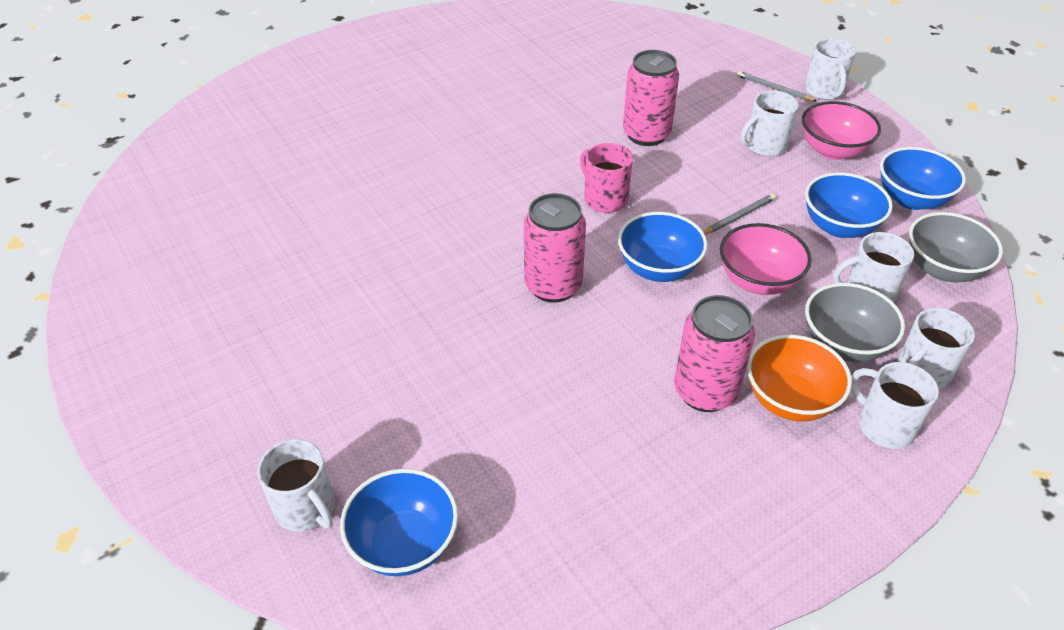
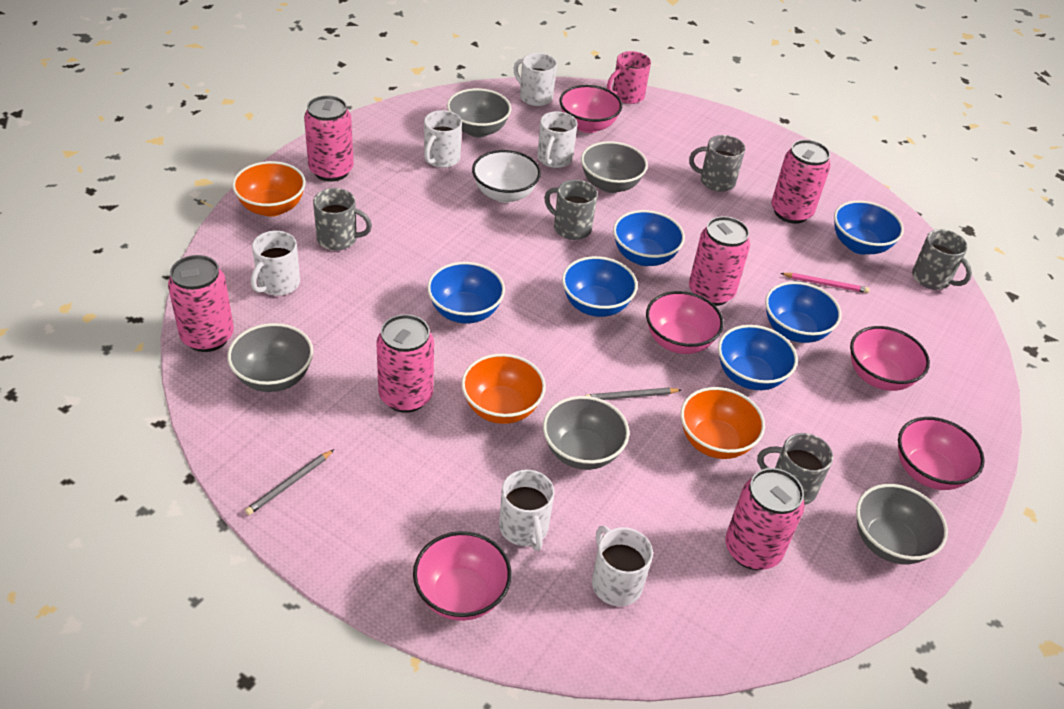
blue bowl: [340,469,458,576] [618,212,707,282] [805,172,893,238] [880,147,966,210] = 4 -> [427,262,505,324] [562,256,638,317] [613,210,685,266] [718,325,798,390] [765,281,841,343] [834,200,904,255] = 6
grey bowl: [805,283,905,362] [909,212,1003,282] = 2 -> [227,323,313,392] [447,88,511,137] [543,396,629,470] [581,141,648,193] [856,484,948,564] = 5
grey mug: none = 0 -> [313,188,372,250] [544,180,598,240] [689,135,745,192] [757,433,833,505] [912,229,972,290] = 5
orange bowl: [747,335,852,422] = 1 -> [232,161,306,217] [461,354,546,424] [681,387,765,459] = 3
pink bowl: [720,223,812,295] [802,101,881,160] = 2 -> [413,531,512,621] [560,85,622,133] [646,291,724,354] [850,326,930,391] [898,417,985,490] = 5
pink can: [524,193,586,303] [623,50,679,146] [674,295,755,412] = 3 -> [168,255,234,352] [304,95,354,182] [377,314,434,413] [689,216,750,306] [725,468,805,570] [771,140,831,224] = 6
pink pencil: none = 0 -> [780,273,870,293] = 1
white bowl: none = 0 -> [472,150,541,203] = 1

